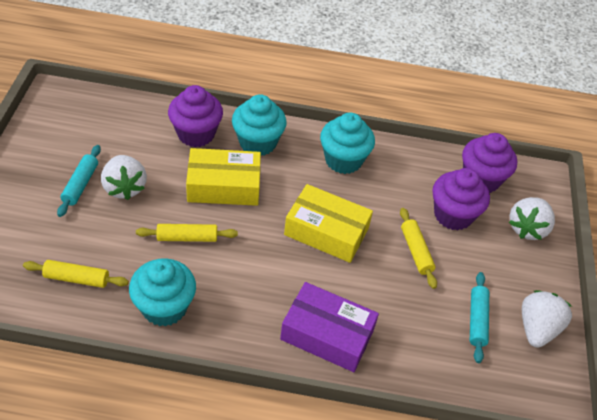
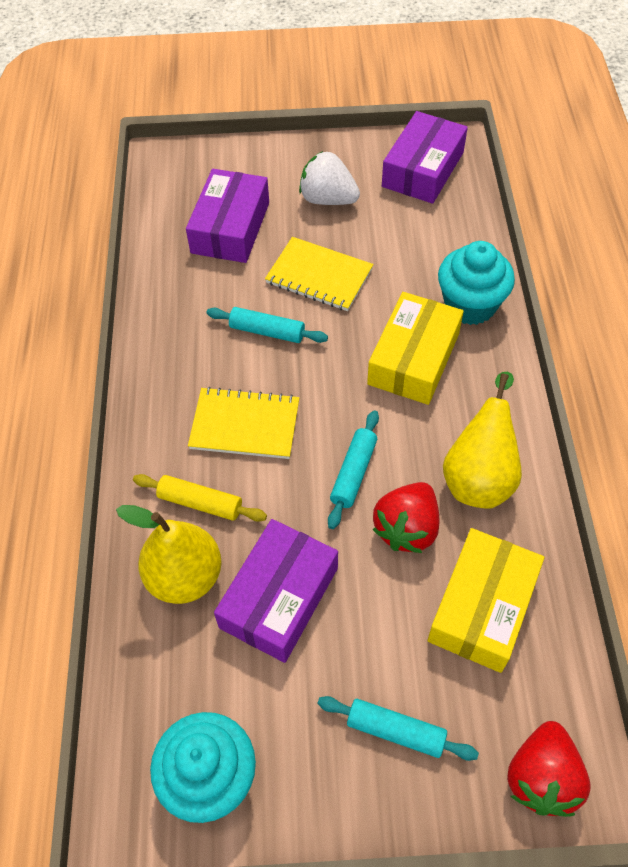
purple box: [280,282,379,372] = 1 -> [186,169,269,263] [214,519,338,663] [382,111,468,204] = 3
purple cupcake: [168,85,223,147] [432,168,490,231] [462,133,517,193] = 3 -> none = 0
red strawberry: none = 0 -> [372,482,439,553] [507,721,591,817] = 2
turquoise cupcake: [129,259,196,326] [232,94,287,156] [320,112,375,174] = 3 -> [150,712,256,823] [438,241,515,325] = 2
turquoise rolling pin: [57,145,101,217] [470,272,489,363] = 2 -> [207,307,328,343] [318,696,479,761] [328,410,379,529] = 3
white strawberry: [101,155,147,200] [509,197,555,240] [522,290,572,348] = 3 -> [299,151,360,205] = 1
yellow notebook: none = 0 -> [188,387,299,459] [265,237,373,311] = 2
yellow pear: none = 0 -> [116,505,222,604] [443,372,522,508] = 2
yellow rolling pin: [23,260,129,288] [136,224,238,242] [400,208,437,289] = 3 -> [133,474,267,522] = 1

